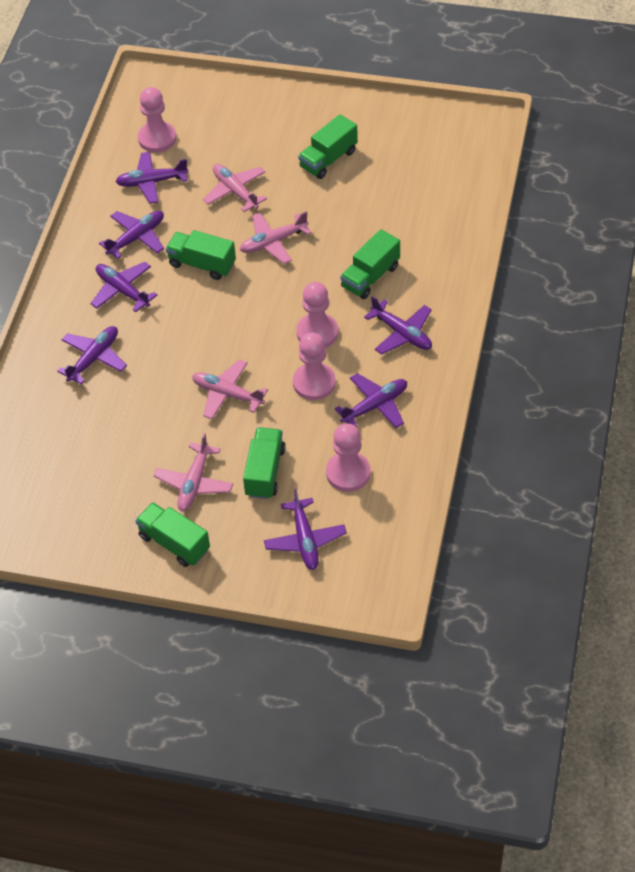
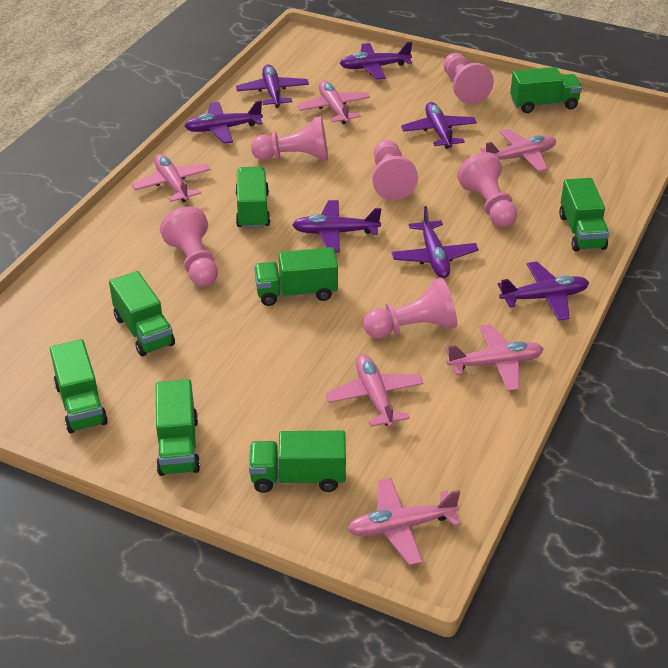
green truck: [135,502,210,567] [166,230,236,280] [243,427,286,499] [298,114,358,179] [340,229,400,299] = 5 -> [50,339,108,433] [109,271,175,356] [156,379,200,476] [235,166,270,229] [249,430,346,493] [254,247,338,306] [510,67,582,113] [559,178,609,251] = 8
pink pawn: [138,87,176,153] [293,332,336,400] [296,282,338,348] [326,423,371,492] = 4 -> [160,207,218,287] [251,116,328,161] [363,278,457,339] [372,140,418,200] [444,53,494,104] [457,152,517,227] = 6
pink plane: [154,433,233,511] [192,359,268,419] [203,164,267,212] [240,211,312,264] = 4 -> [131,154,211,202] [297,81,370,124] [325,354,424,428] [348,478,461,565] [446,324,544,391] [480,129,556,172] = 6

